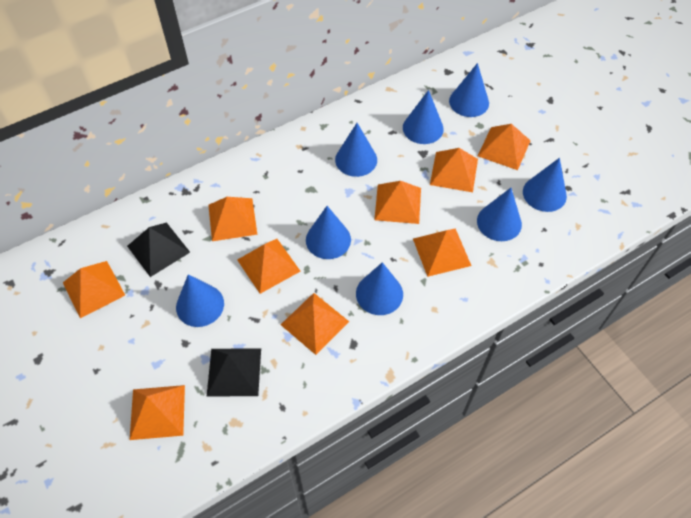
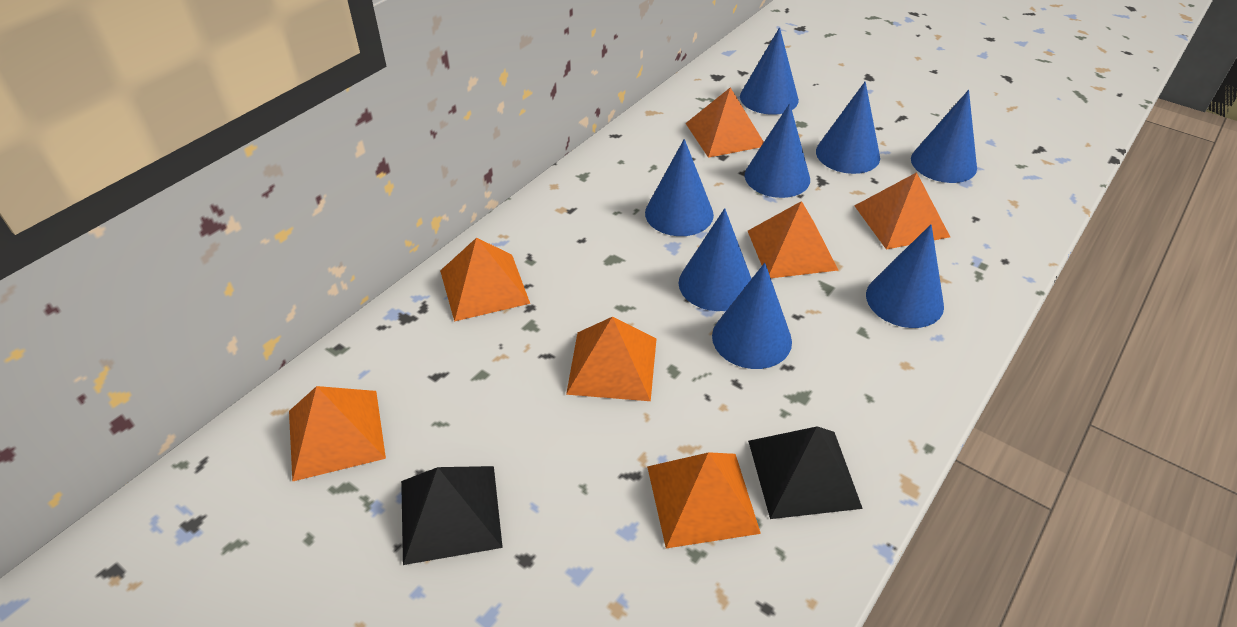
orange pyramid: [63,261,125,318] [130,385,185,440] [208,197,257,241] [237,239,300,294] [281,293,349,355] [374,181,421,224] [413,229,471,277] [430,148,478,192] [478,124,531,170] = 9 -> [289,386,386,482] [440,238,530,322] [566,317,657,401] [647,452,761,548] [685,87,764,158] [748,201,838,278] [854,172,950,250] = 7

